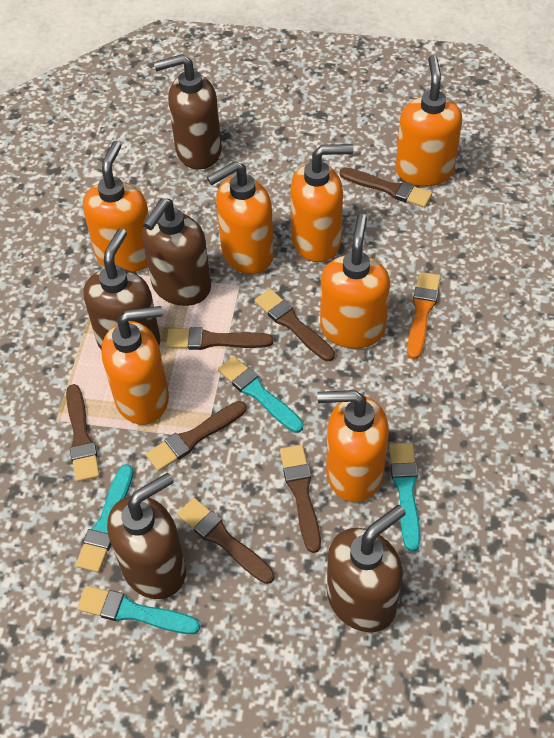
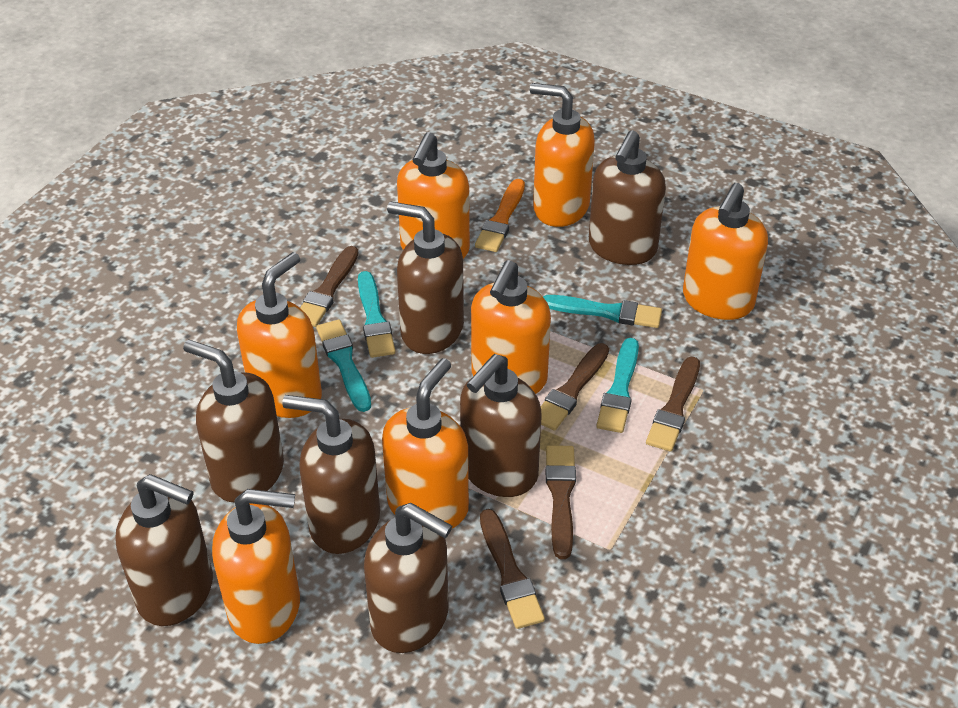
brown brush: [66,384,100,482] [146,401,247,471] [166,327,273,350] [177,498,275,584] [255,289,335,361] [280,445,321,553] [339,167,432,208] = 7 -> [300,246,358,327] [480,509,545,629] [541,343,609,431] [546,445,576,559] [646,357,700,452] = 5
brown soap dispenser: [84,228,160,349] [107,473,186,599] [142,198,211,306] [154,54,222,170] [327,505,406,632] = 5 -> [115,474,213,626] [183,340,284,503] [282,395,380,554] [364,503,452,653] [387,202,464,354] [460,354,542,497] [589,130,666,265] = 7

